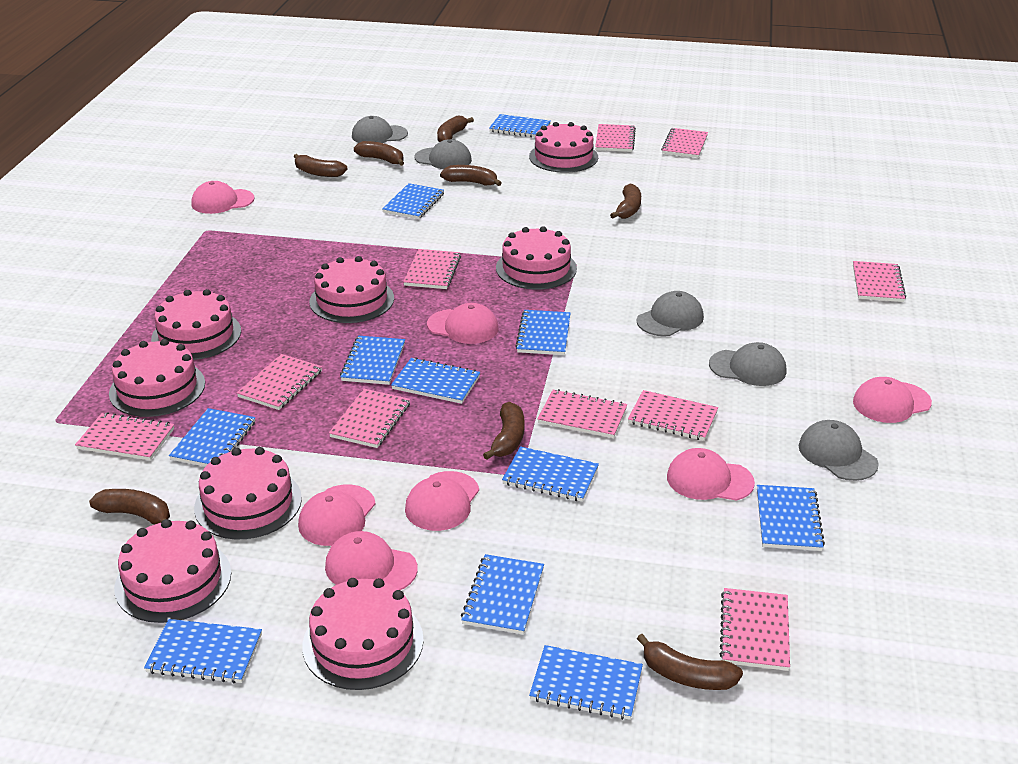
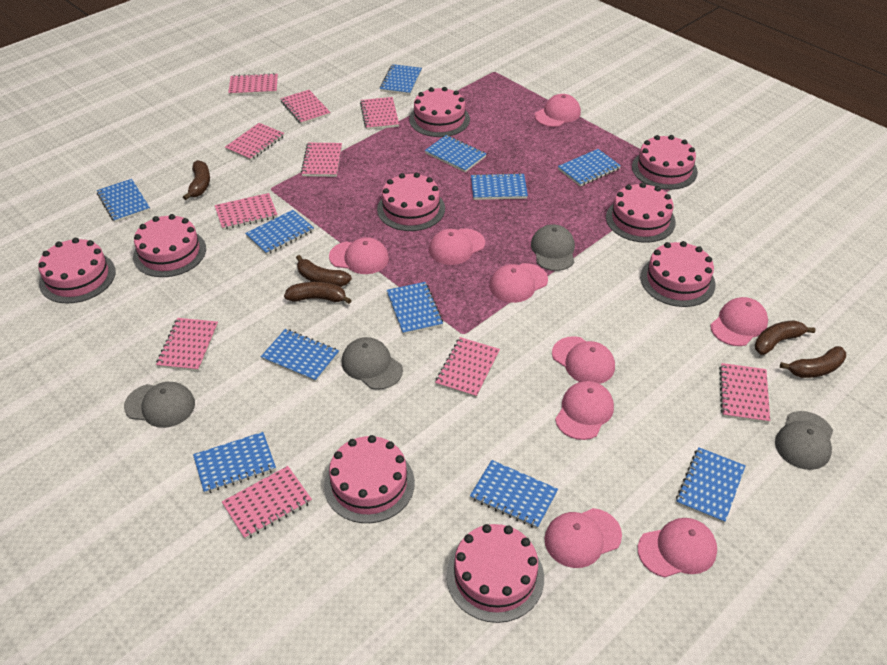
brown banana: [89,489,170,524] [294,154,347,177] [354,141,404,166] [437,115,474,142] [440,165,502,186] [483,402,524,460] [610,184,641,219] [637,634,743,690] = 8 -> [183,160,210,200] [284,282,352,304] [296,255,352,287] [755,320,816,355] [780,346,846,378] = 5
grey cap: [352,116,408,143] [415,139,472,169] [637,291,704,336] [709,342,786,386] [799,420,879,481] = 5 -> [124,382,195,428] [342,337,403,390] [531,224,575,271] [775,411,833,470] = 4
pink cake: [109,339,205,417] [114,519,231,623] [151,289,241,360] [194,447,302,539] [302,578,424,690] [309,256,394,323] [496,226,577,290] [529,122,598,173] = 8 -> [38,238,116,304] [133,214,206,277] [324,435,415,523] [377,173,445,231] [409,87,470,137] [446,524,544,623] [606,182,676,243] [632,135,698,190] [640,241,715,307] = 9
pink cap: [191,181,254,214] [298,485,375,546] [325,531,418,590] [405,471,479,531] [427,303,498,344] [667,448,755,501] [853,377,932,423] = 7 -> [329,237,389,274] [429,228,485,265] [490,263,548,303] [535,94,581,127] [544,508,622,568] [552,336,615,384] [555,381,614,440] [638,518,717,578] [710,297,768,346] = 9

